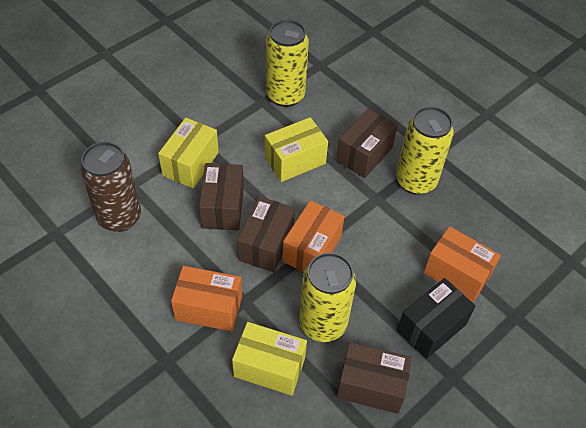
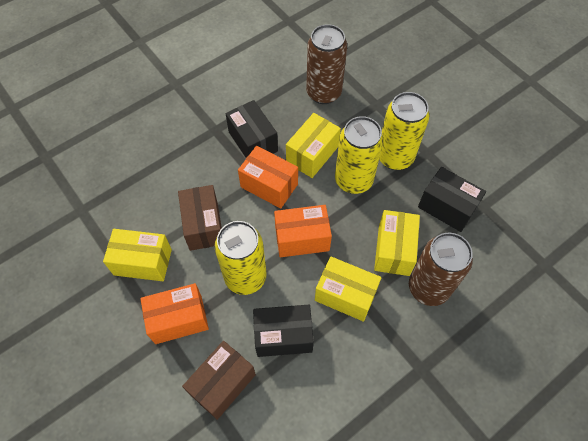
black box: [397,278,476,359] = 1 -> [226,100,278,158] [253,305,314,357] [418,167,486,232] = 3
brown box: [199,163,244,230] [237,196,295,272] [336,109,398,178] [337,342,412,414] = 4 -> [178,185,222,251] [182,341,256,420] = 2
brown can: [80,142,141,232] = 1 -> [306,24,347,104] [409,233,473,306] = 2
yellow box: [158,118,219,188] [232,322,307,396] [265,117,328,182] = 3 -> [103,229,172,281] [286,113,341,178] [315,257,381,322] [374,210,420,276] = 4

